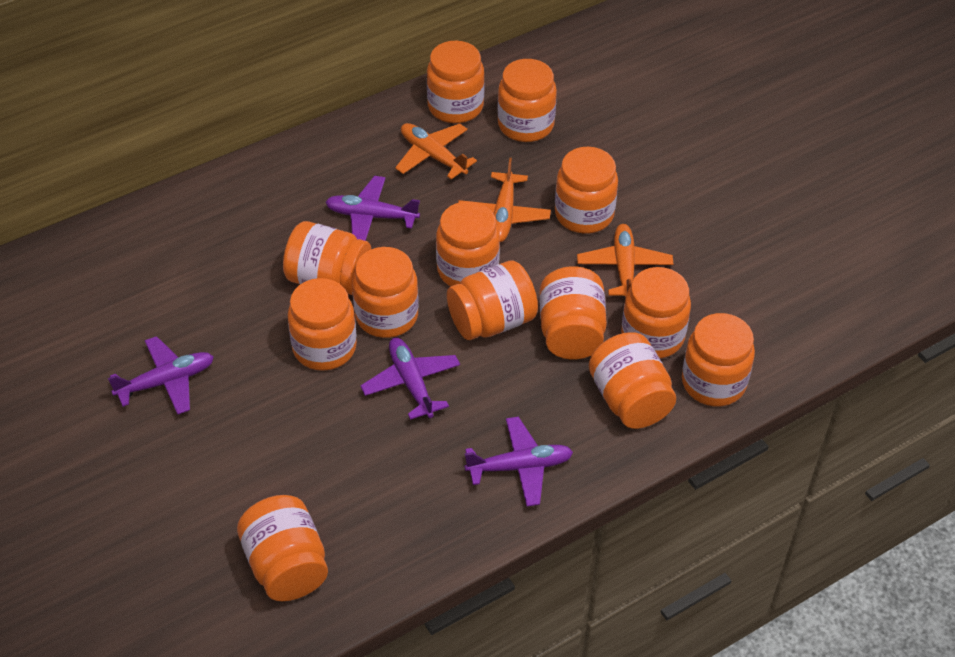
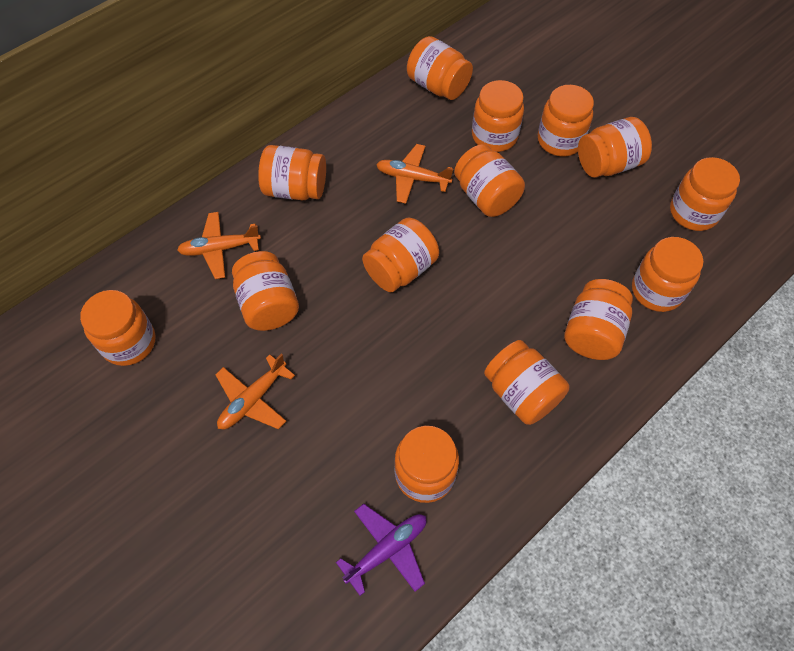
orange jar: [237,495,328,601] [283,221,371,295] [288,278,357,371] [352,247,419,338] [427,41,485,123] [436,201,500,286] [447,260,538,340] [497,59,557,142] [540,266,607,359] [555,147,618,234] [589,332,676,429] [621,267,691,358] [682,313,755,406] = 13 -> [80,290,155,366] [232,251,299,331] [258,145,326,200] [362,218,439,292] [394,426,459,503] [407,36,473,100] [454,144,525,217] [472,80,524,152] [484,340,569,425] [538,85,594,156] [564,279,633,360] [578,117,652,178] [632,237,704,312] [670,157,740,231] = 14
purple plane: [108,336,214,415] [325,176,420,241] [360,338,460,420] [464,417,573,507] = 4 -> [336,504,426,596] = 1

